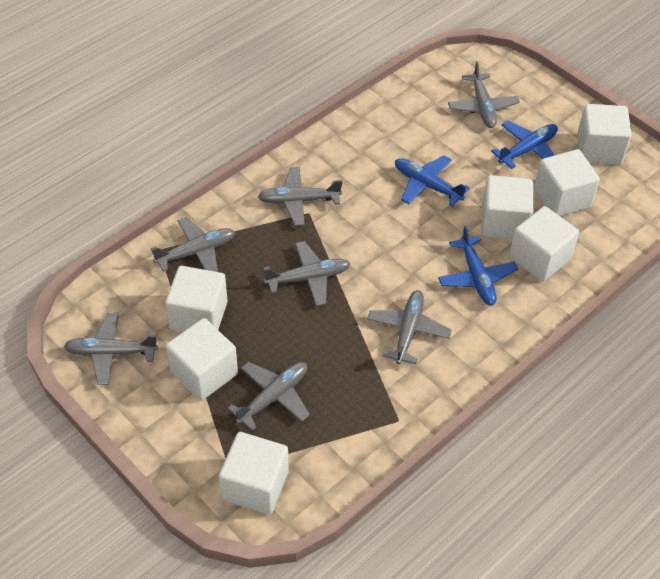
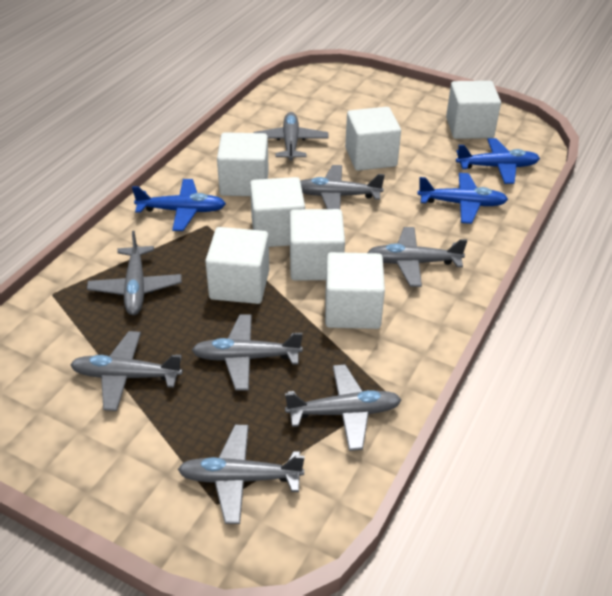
grey plane: [64,312,158,385] [151,217,235,272] [228,362,310,431] [257,167,343,226] [264,241,351,306] [367,290,452,364] [448,61,520,128] = 7 -> [70,331,183,411] [87,231,182,315] [178,425,305,524] [192,315,303,391] [254,112,329,161] [285,364,402,451] [300,165,385,209] [368,227,467,287] = 8

